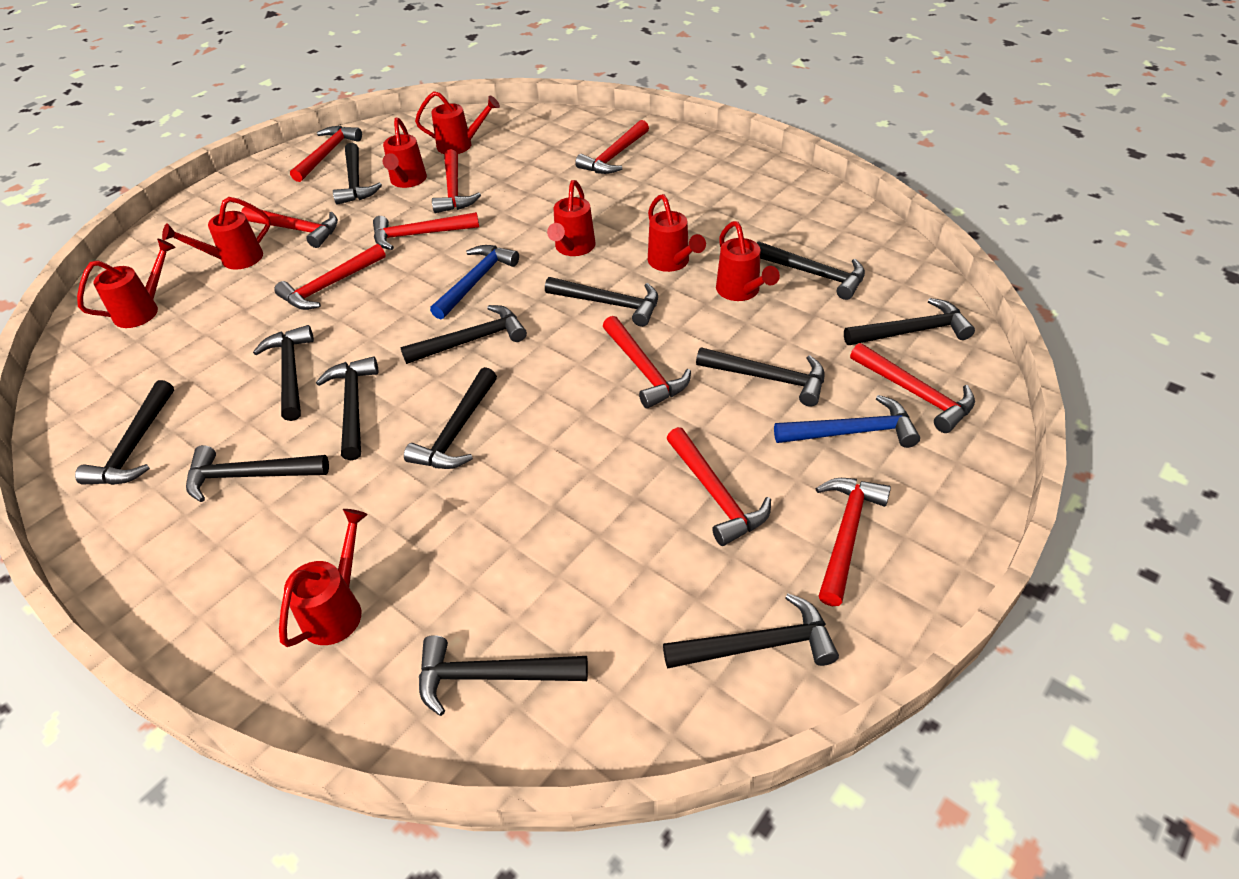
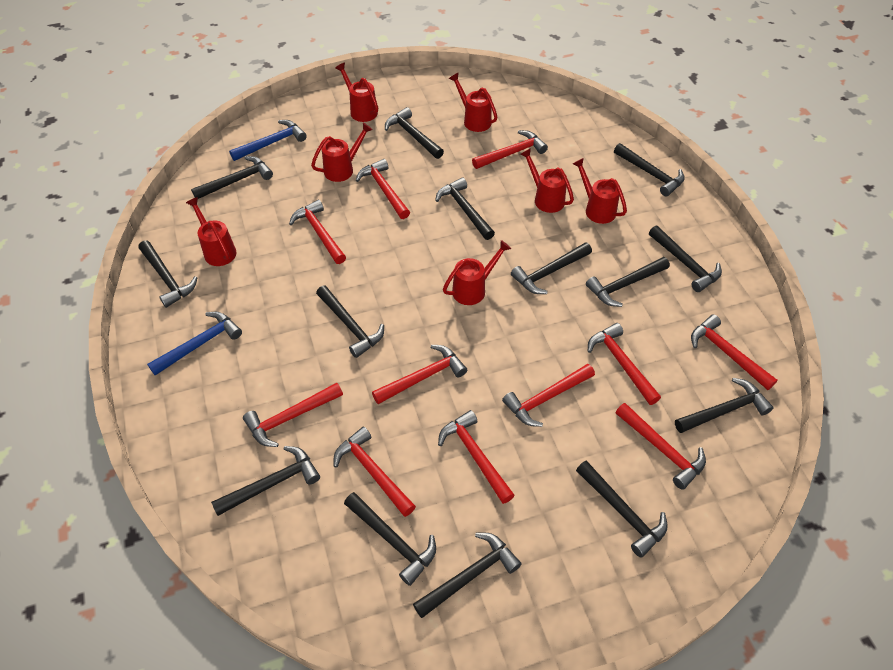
black hammer: [75,380,174,485] [186,445,329,502] [253,325,314,421] [316,356,378,460] [333,143,382,205] [400,305,527,364] [404,367,497,469] [419,635,588,716] [545,277,658,327] [663,594,839,669] [696,347,824,406] [757,241,865,300] [844,298,975,345] = 13 -> [138,240,197,308] [191,156,273,199] [211,446,320,516] [316,286,384,358] [344,492,436,586] [385,107,444,159] [413,533,522,618] [435,178,495,240] [511,242,592,294] [576,460,668,558] [586,257,670,307] [614,143,685,196] [649,226,722,292] [675,378,773,433] = 14
red hammer: [241,207,338,248] [274,244,386,310] [290,126,362,182] [373,212,479,250] [432,149,481,213] [575,120,649,174] [603,316,691,409] [666,427,771,546] [816,478,891,606] [850,343,975,433] = 10 -> [243,383,343,447] [289,200,346,264] [334,427,416,517] [356,159,410,219] [372,345,467,404] [438,410,515,504] [472,130,548,169] [502,364,595,427] [588,323,661,405] [615,403,706,490] [691,314,777,390] = 11
red watering can: [77,239,176,328] [162,197,271,269] [279,509,368,647] [383,117,427,188] [415,91,500,154] [547,180,596,256] [648,194,706,272] [716,221,780,301] = 8 -> [186,197,237,266] [311,123,373,182] [335,63,378,122] [443,240,511,305] [449,72,497,132] [520,148,574,213] [573,158,627,224] = 7

